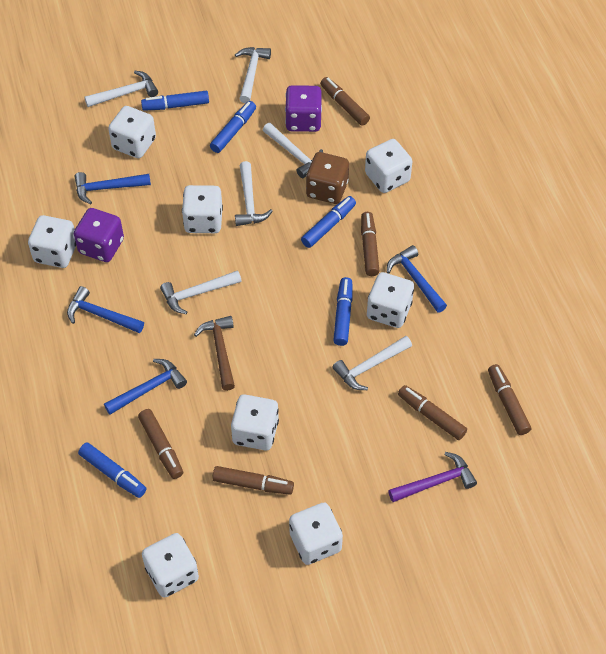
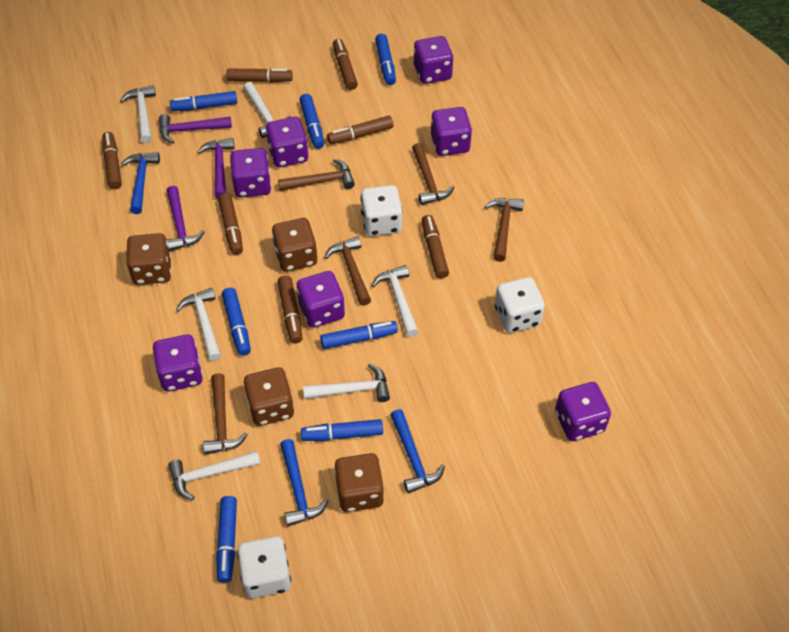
blue hammer: [67,286,144,333] [75,172,151,204] [104,359,187,415] [387,245,447,313] = 4 -> [121,152,160,214] [280,439,329,526] [390,409,445,493] = 3
blue marker: [78,442,147,498] [141,91,209,111] [210,101,256,153] [301,196,356,248] [333,277,352,346] = 5 -> [170,91,237,111] [216,496,237,583] [222,288,251,356] [300,94,324,149] [301,419,383,441] [320,321,398,349] [375,34,396,85] = 7
brown dice: [306,152,349,204] = 1 -> [126,233,171,285] [244,367,294,426] [272,218,317,272] [334,453,384,512] = 4
brown hammer: [194,316,235,391] = 1 -> [203,373,247,455] [278,159,355,191] [324,236,371,306] [412,143,454,205] [485,198,524,262] = 5
brown marker: [138,409,183,479] [212,466,294,495] [320,77,370,126] [361,212,380,276] [398,385,467,440] [488,364,531,435] = 6 -> [103,132,122,189] [218,193,243,255] [227,68,293,83] [278,275,302,343] [327,116,393,144] [333,39,358,90] [422,215,449,279] = 7
purple dice: [74,208,124,262] [285,85,322,132] = 2 -> [153,334,203,391] [230,148,271,198] [266,117,308,167] [297,271,345,328] [414,36,453,84] [431,107,472,156] [555,382,611,441] = 7
purple hammer: [388,452,477,502] = 1 -> [159,114,232,144] [166,186,205,251] [197,138,235,199] = 3
white dice: [28,215,76,268] [108,106,156,158] [142,533,199,598] [182,185,223,233] [231,394,279,450] [289,502,343,565] [365,139,412,193] [367,272,414,328] = 8 -> [237,536,291,598] [360,185,403,236] [495,277,545,333] = 3

